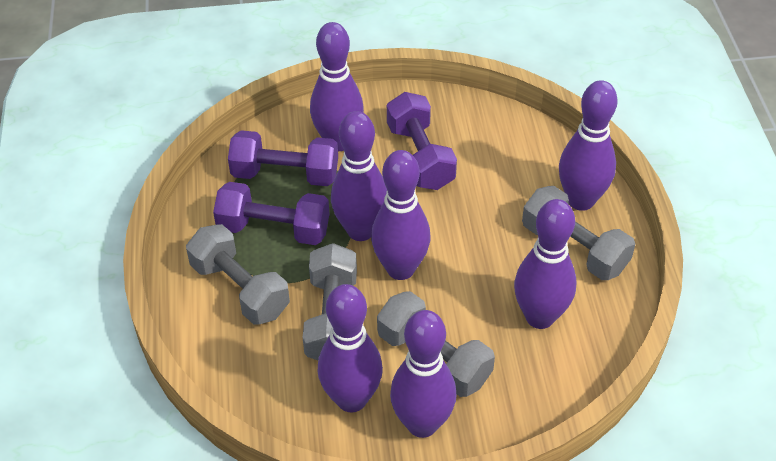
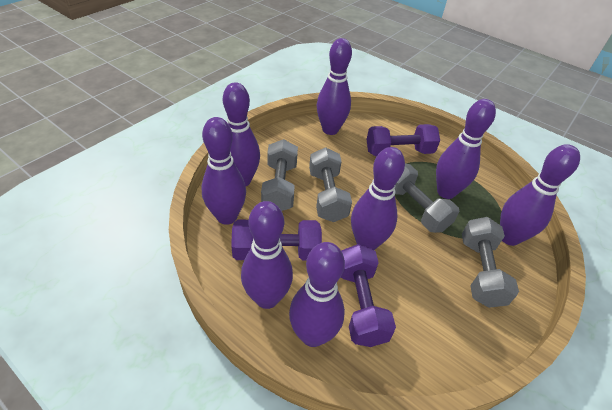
purple bowling pin: [310,22,364,151] [317,284,383,412] [331,111,387,241] [371,150,430,280] [390,310,456,438] [514,199,576,329] [559,80,618,211] = 7 -> [201,117,246,225] [223,82,260,186] [241,201,293,309] [289,242,345,347] [317,38,352,135] [351,147,405,250] [436,99,496,199] [500,144,580,246] = 8

